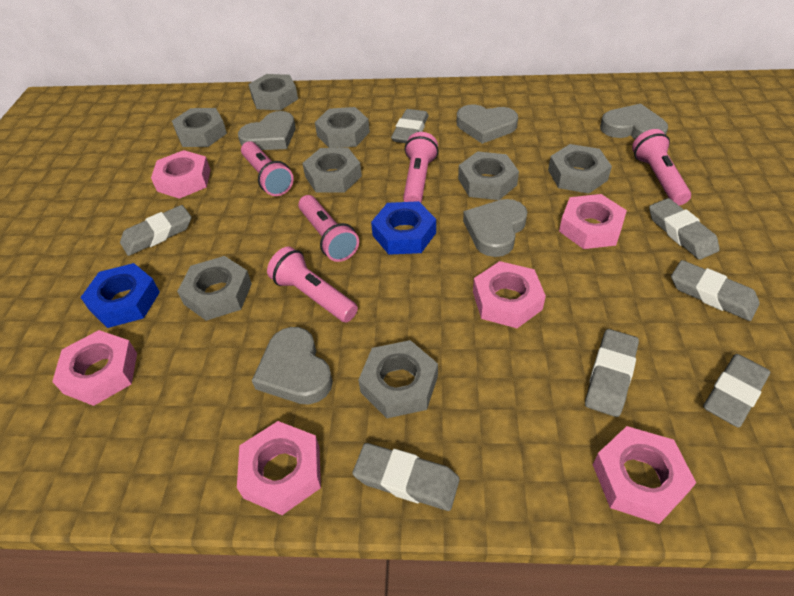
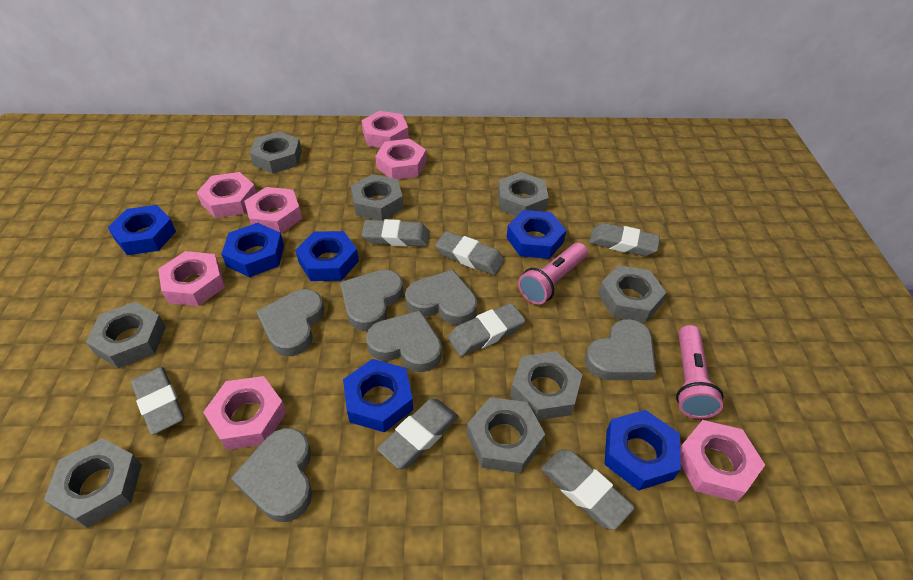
blue nut: [80,263,160,328] [371,201,436,255] = 2 -> [108,205,176,255] [221,223,284,277] [295,231,359,281] [343,359,413,432] [506,210,566,259] [604,410,681,491] = 6
grey heart: [238,111,295,150] [252,327,333,404] [457,104,518,144] [463,199,527,257] [600,104,668,139] = 5 -> [231,428,312,522] [256,289,324,356] [340,270,403,331] [366,310,442,372] [405,269,477,325] [585,319,656,380] = 6
pink flashlight: [241,141,294,196] [267,246,358,322] [298,195,359,262] [403,132,438,203] [632,129,691,205] = 5 -> [518,243,588,305] [676,325,723,419] = 2
pink nut: [52,330,137,406] [151,150,211,199] [237,421,321,515] [473,261,546,328] [559,194,627,249] [593,426,696,524] = 6 -> [158,251,225,306] [197,172,257,218] [203,376,286,450] [244,187,302,233] [361,111,409,148] [375,139,426,179] [680,420,765,502] = 7

